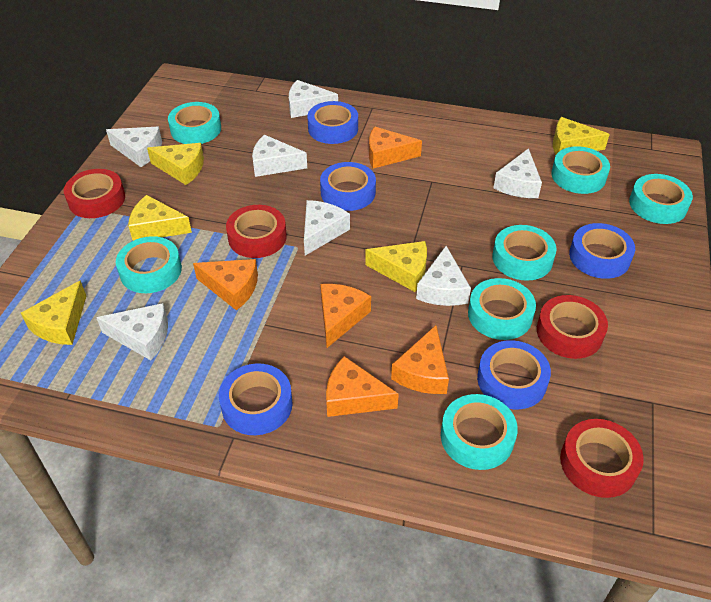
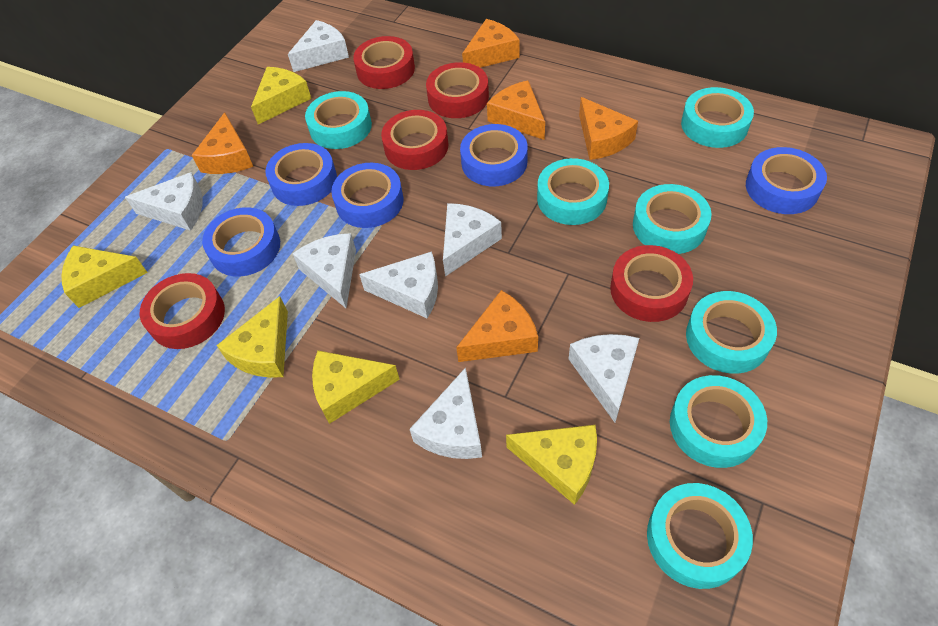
red tape: [64,169,125,218] [226,205,287,258] [537,295,608,359] [560,419,644,498] = 4 -> [140,273,225,349] [353,36,415,89] [381,110,448,170] [426,62,489,118] [610,245,693,322] = 5

